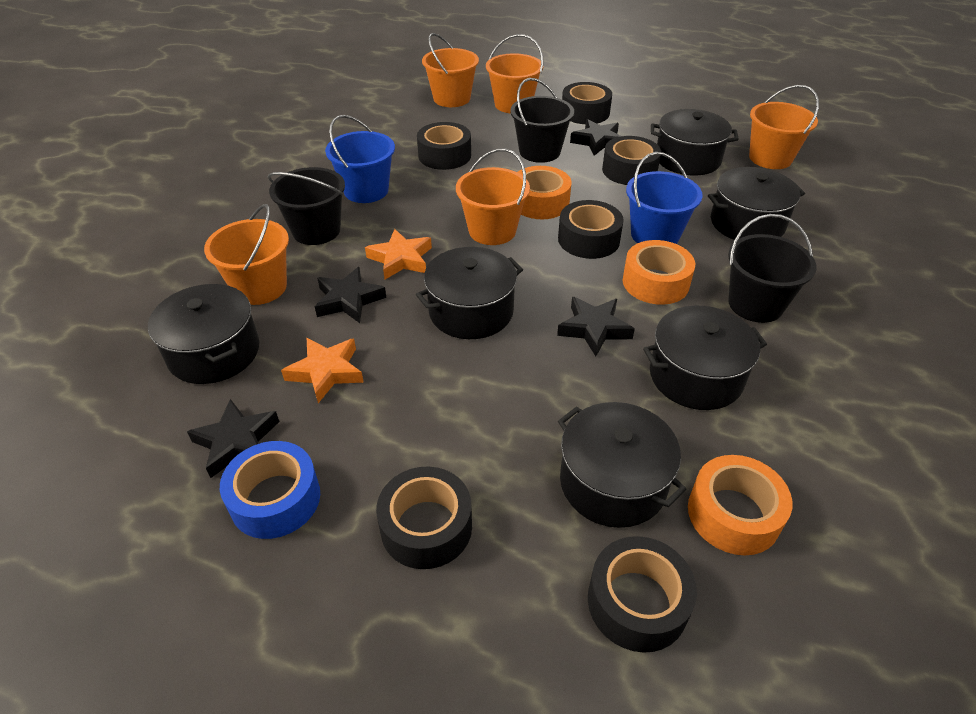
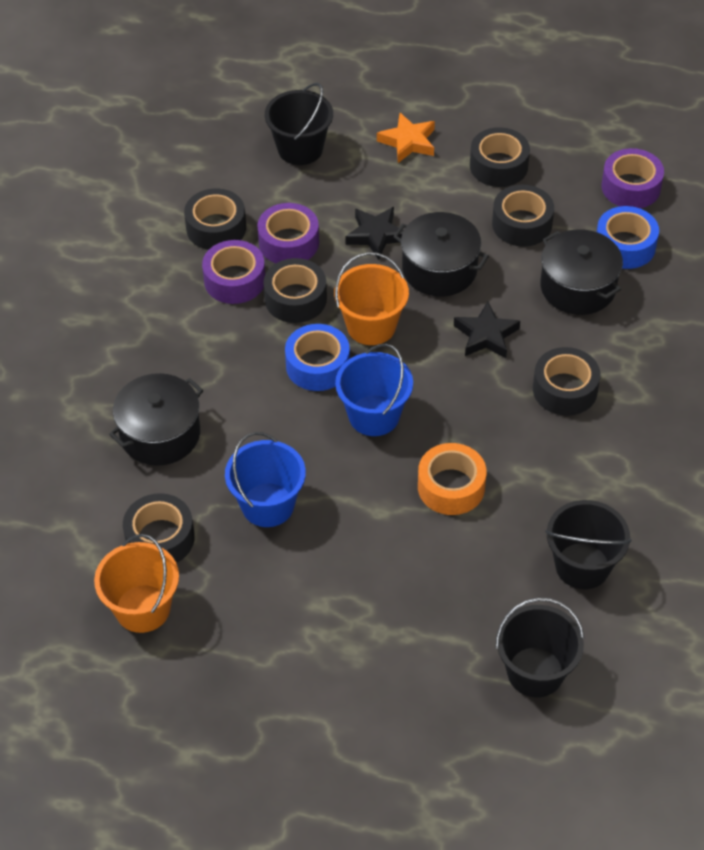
black pot: [148,284,259,384] [416,247,523,339] [558,402,686,528] [643,306,767,410] [651,109,739,176] [708,167,805,240] = 6 -> [109,373,203,466] [393,212,489,296] [540,229,623,315] = 3
black star: [187,399,280,478] [315,267,386,323] [557,297,635,356] [570,119,621,156] = 4 -> [345,207,404,260] [454,301,520,358] = 2
blue tape: [220,441,320,539] = 1 -> [285,324,350,391] [597,206,659,269] = 2
orange bucket: [204,204,289,305] [422,33,479,107] [456,148,530,245] [486,34,543,113] [749,85,819,169] = 5 -> [94,534,179,633] [334,252,409,345] = 2
orange star: [281,338,364,403] [365,229,432,279] = 2 -> [377,113,435,163] = 1
orange tape: [517,166,571,219] [623,240,695,305] [688,455,793,555] = 3 -> [418,443,486,515] = 1
purple tape: none = 0 -> [202,240,265,304] [257,203,319,263] [601,148,664,208] = 3

